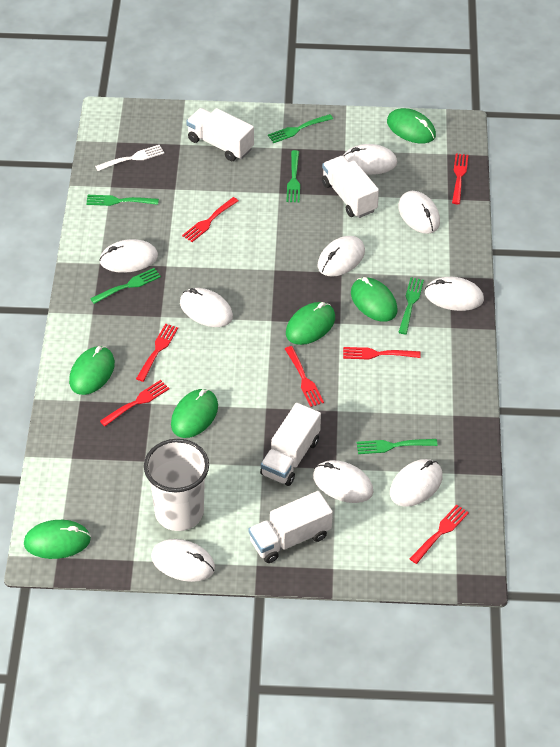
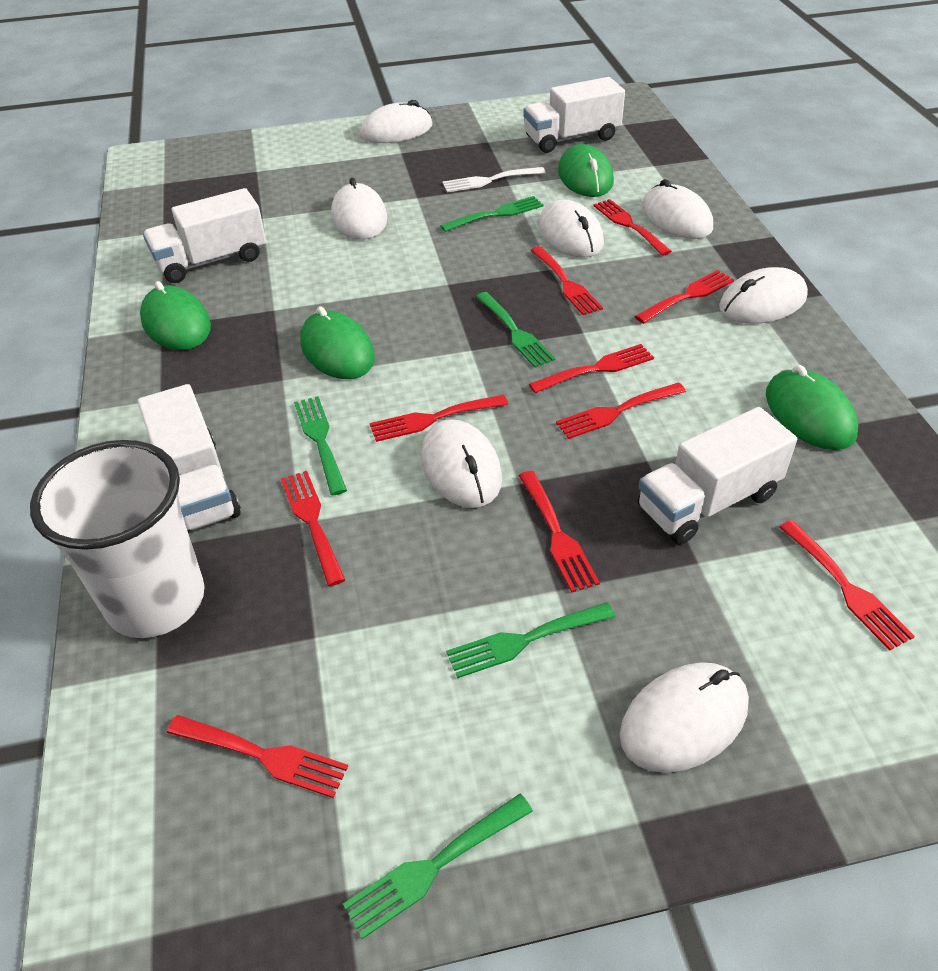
green fork: [86,195,159,206] [90,268,161,304] [268,114,333,143] [286,150,300,202] [357,439,438,454] [398,277,424,334] = 6 -> [294,396,347,495] [343,794,533,939] [440,196,544,232] [446,602,615,678] [476,292,555,368] = 5
green mouse: [24,520,91,559] [69,346,115,395] [171,389,218,438] [286,302,335,345] [351,277,398,322] [387,108,436,143] = 6 -> [140,281,211,350] [300,306,375,379] [558,144,614,197] [766,365,858,450] = 4
red fork: [100,380,170,426] [136,324,178,382] [182,197,238,242] [285,346,324,407] [343,347,420,360] [410,505,469,564] [452,154,468,204] = 7 -> [167,715,348,798] [281,471,345,586] [370,395,508,442] [519,471,600,592] [529,344,654,393] [530,246,603,315] [556,382,686,439] [593,199,672,256] [635,270,734,324] [779,520,915,651] = 10
white mouse: [99,239,158,273] [151,539,215,582] [180,288,233,327] [313,460,373,503] [318,236,365,277] [343,144,397,175] [390,459,443,507] [398,191,440,234] [425,277,484,311] = 9 -> [331,178,387,240] [360,100,433,143] [421,419,502,508] [539,200,604,258] [620,662,749,773] [642,179,713,239] [719,267,808,324] = 7

